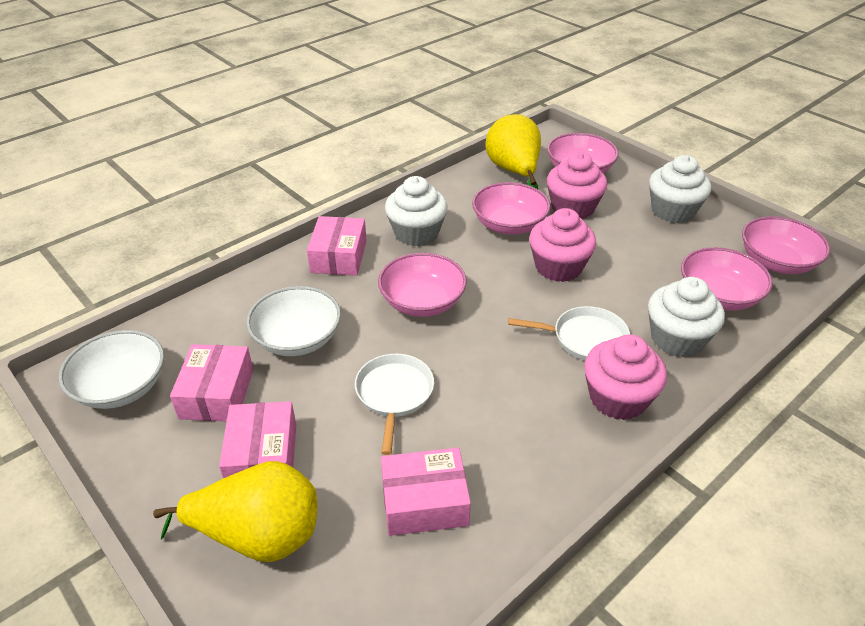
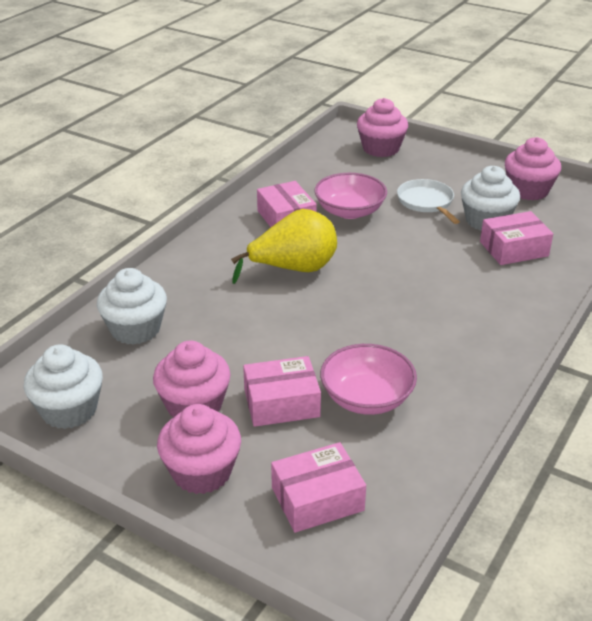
pink bowl: [378,253,467,317] [472,182,551,235] [547,133,619,173] [681,247,773,311] [742,216,830,274] = 5 -> [314,173,387,219] [320,344,417,415] = 2
pink cupcake: [529,208,596,282] [547,152,607,219] [584,334,667,420] = 3 -> [153,340,231,418] [157,404,241,494] [357,98,408,157] [505,137,561,201] = 4
white bowl: [58,330,164,409] [246,286,341,356] = 2 -> none = 0
white pan: [355,354,434,455] [508,306,630,360] = 2 -> [397,179,460,224] = 1
yellow pear: [153,461,317,562] [485,114,541,189] = 2 -> [231,209,337,284] = 1

